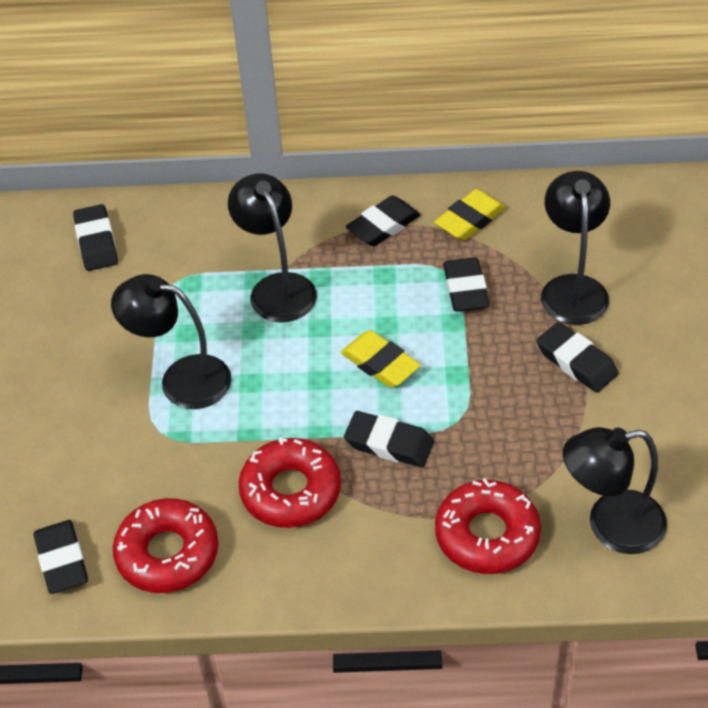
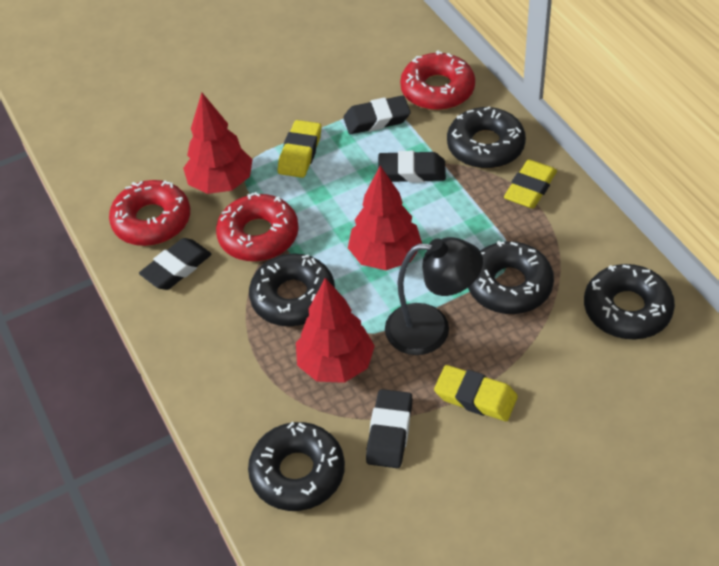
black donut: none = 0 -> [248,422,345,511] [249,253,335,326] [447,106,526,169] [468,241,554,314] [584,264,675,340] = 5
black eraser: [34,520,88,594] [73,204,118,271] [344,411,434,467] [346,195,420,246] [443,257,490,312] [537,322,618,393] = 6 -> [139,238,212,290] [343,95,411,134] [366,389,413,468] [378,151,446,183] = 4
black lamp: [111,274,231,409] [228,173,317,322] [541,171,610,325] [563,427,667,554] = 4 -> [385,237,483,355] = 1
red tree: none = 0 -> [183,93,253,194] [296,278,375,383] [348,166,422,270] = 3
yellow eraser: [341,330,421,388] [434,189,506,241] = 2 -> [278,120,321,178] [434,365,518,421] [504,160,557,209] = 3

